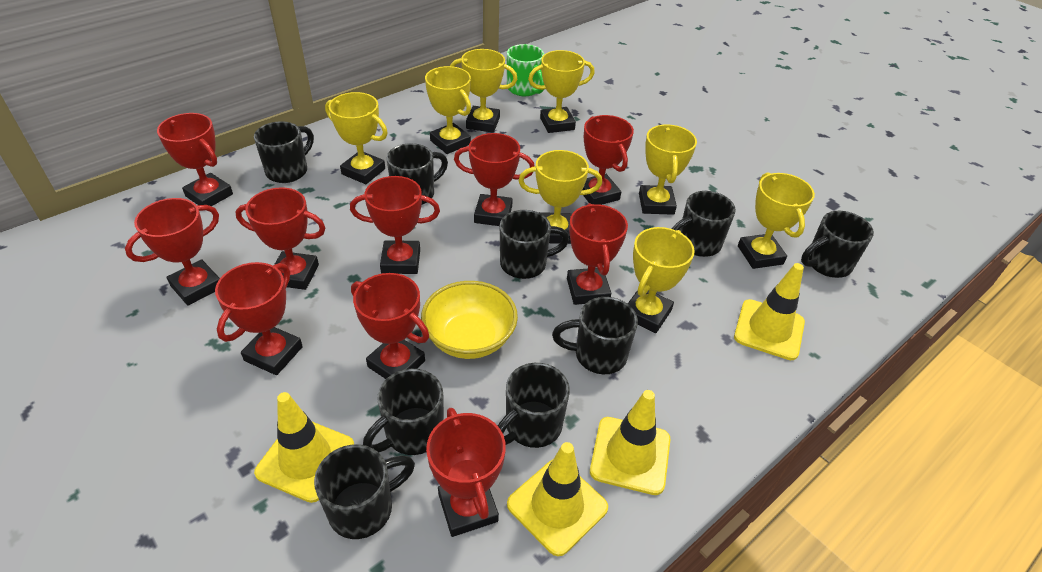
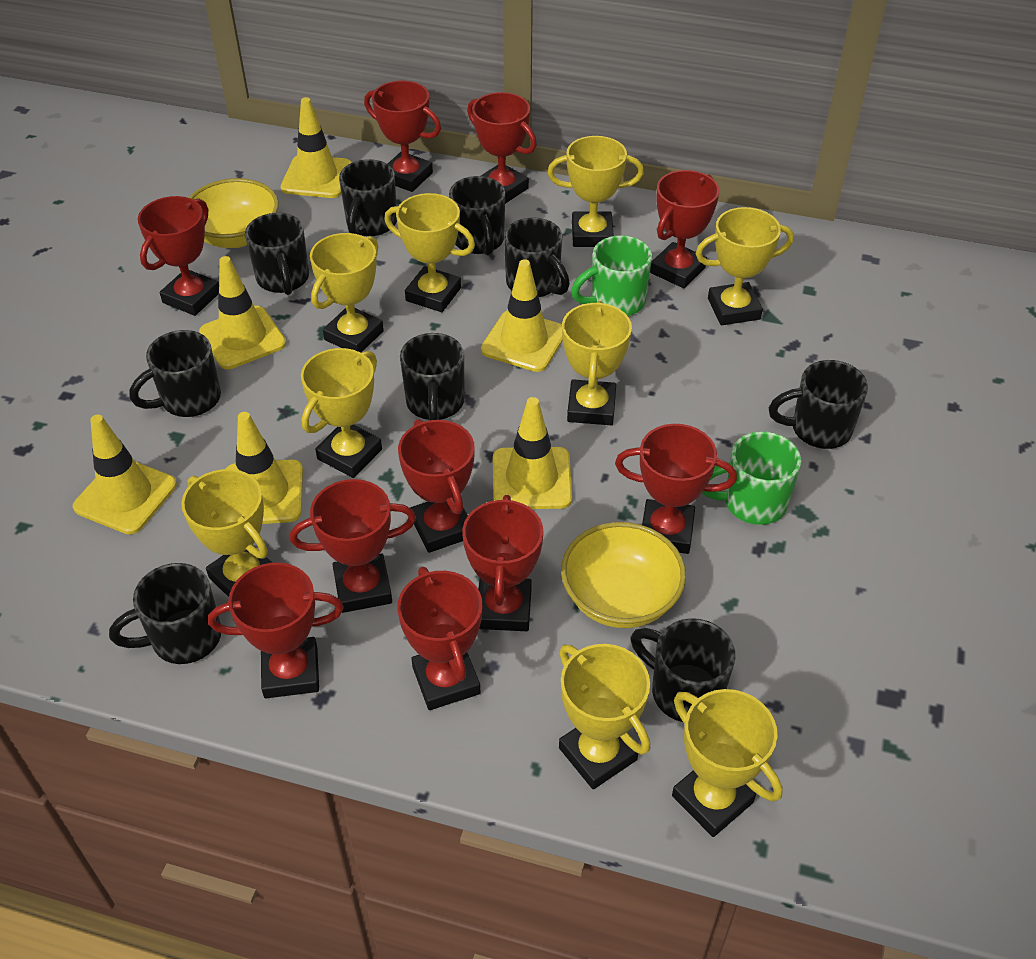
green mug: [507,44,544,96] = 1 -> [571,235,652,316] [702,431,801,525] = 2
yellow bowl: [421,281,518,359] = 1 -> [189,178,279,248] [561,522,686,628] = 2
yellow traffic cone: [254,392,354,503] [507,442,608,556] [590,390,670,495] [734,263,805,360] = 4 -> [73,415,177,535] [199,256,286,369] [226,412,303,524] [281,97,352,198] [481,259,563,372] [493,397,572,509] = 6
yellow trophy: [325,92,388,184] [425,66,471,154] [450,49,518,133] [519,150,602,244] [528,50,595,133] [628,227,695,333] [639,124,697,215] [738,172,815,269] = 8 -> [181,469,272,597] [301,348,382,478] [310,233,384,353] [384,193,475,312] [547,136,644,247] [559,644,650,789] [562,301,632,425] [672,689,783,837] [695,207,794,325] = 9

